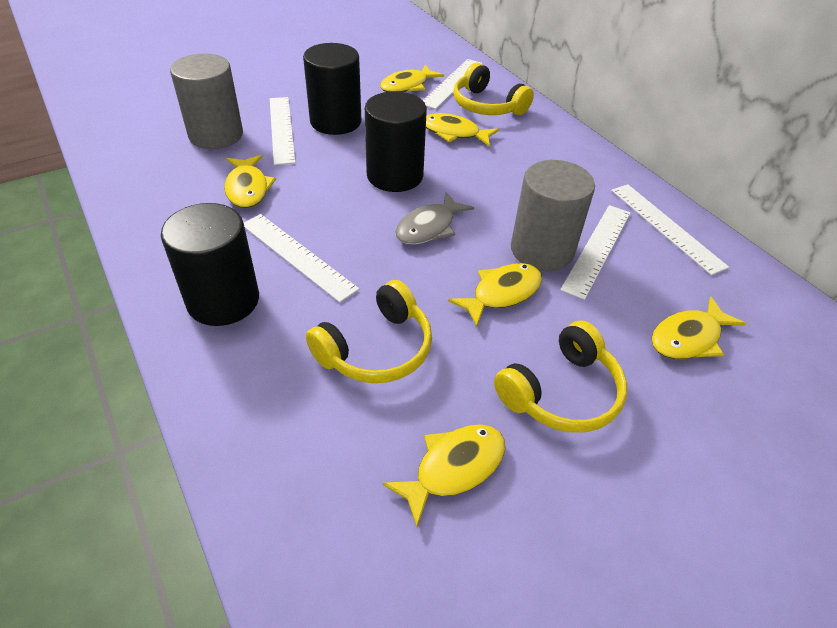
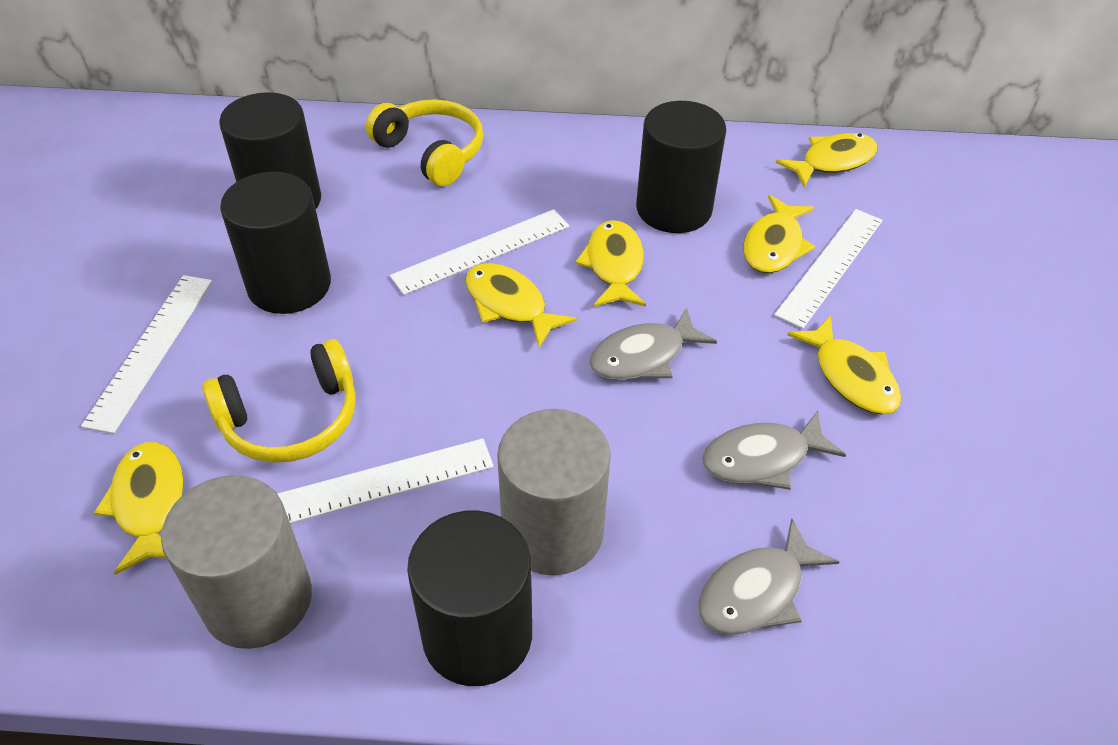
black cylinder: [161,203,259,326] [303,43,361,135] [365,91,427,192] = 3 -> [219,92,321,208] [220,172,331,314] [407,511,532,686] [636,101,726,233] = 4
grey fish: [395,192,474,245] = 1 -> [589,307,717,380] [698,519,839,635] [702,411,846,490] = 3
white ruler: [244,214,359,303] [270,97,296,165] [423,59,483,109] [560,205,631,300] [611,184,729,275] = 5 -> [81,275,213,434] [277,438,494,523] [390,209,569,295] [774,209,883,329] = 4
yellow headphones: [306,280,432,383] [453,63,534,115] [494,321,627,433] = 3 -> [202,339,356,463] [366,99,483,186] = 2

